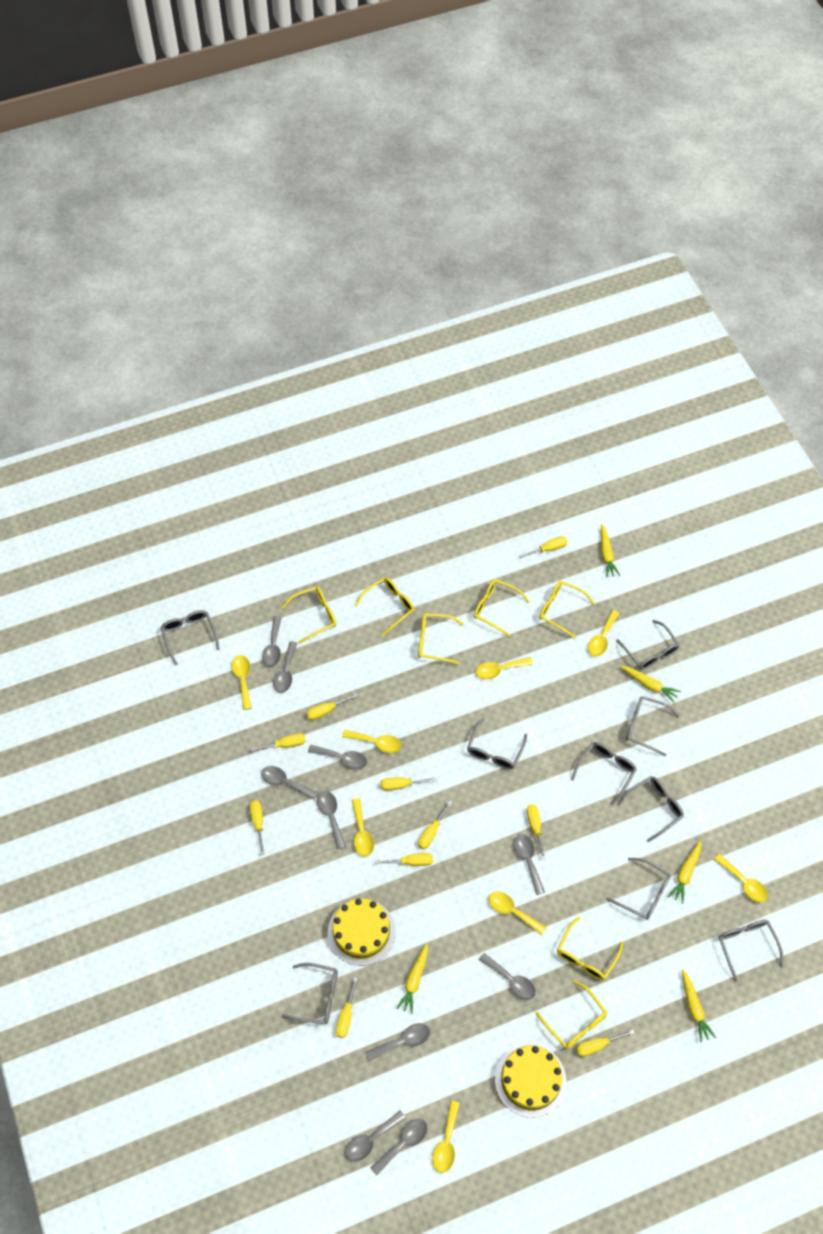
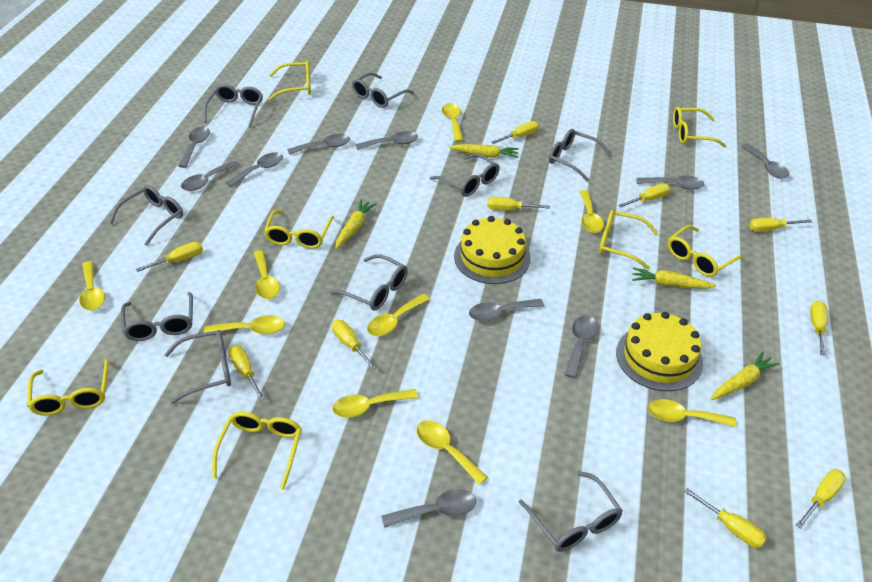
yellow carrot: [396,943,428,1014] [601,524,620,578] [620,666,681,703] [668,840,701,904] [682,969,716,1042] = 5 -> [335,199,377,249] [449,144,519,158] [632,267,716,289] [711,351,780,400] = 4
yellow spoon: [232,655,252,710] [342,730,401,753] [352,798,374,857] [432,1101,460,1173] [476,657,533,679] [488,892,546,935] [588,610,620,656] [714,854,768,903] = 8 -> [79,261,105,311] [204,315,285,334] [254,250,280,299] [332,389,418,418] [367,294,430,336] [416,420,488,485] [442,103,464,142] [580,190,604,233] [648,399,736,427] = 9

